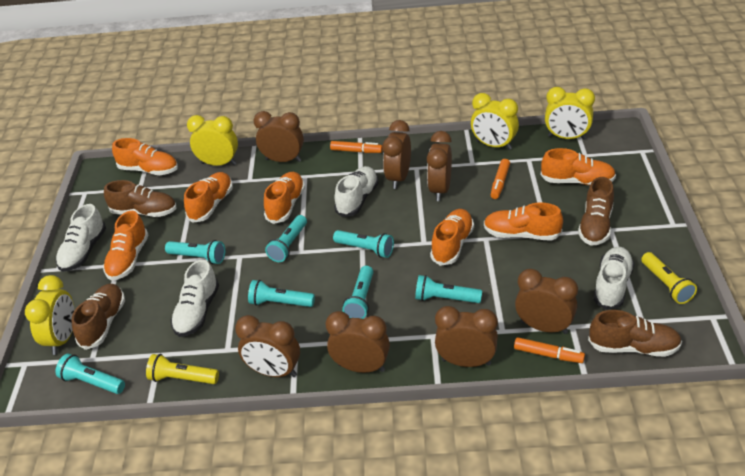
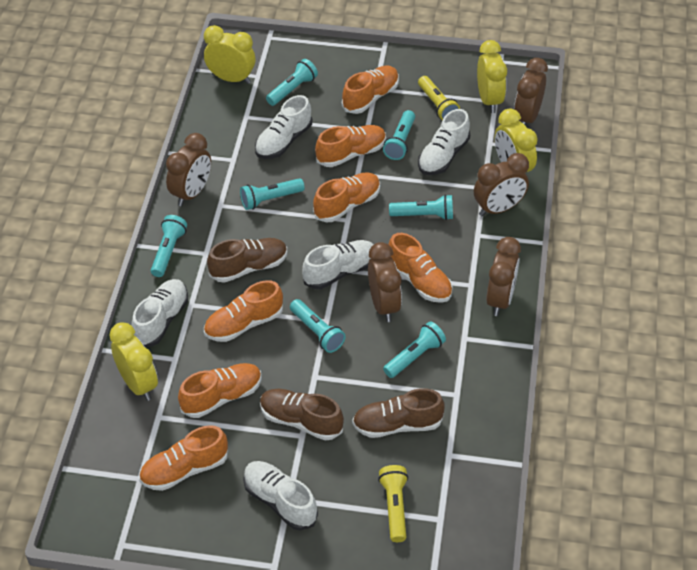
brown clock: [235,315,300,377] [253,111,304,162] [326,311,390,373] [383,120,411,189] [427,131,452,201] [435,306,498,367] [515,269,578,334] = 7 -> [166,133,211,207] [368,242,402,322] [474,153,529,216] [486,237,521,316] [514,58,548,126] = 5
brown shoe: [71,284,125,350] [104,180,176,217] [578,177,614,245] [588,310,682,357] = 4 -> [207,238,287,283] [260,389,344,441] [352,388,445,438] = 3
orange marker: [330,141,383,153] [491,159,510,199] [514,337,585,363] = 3 -> none = 0
white shoe: [56,204,106,272] [171,260,219,337] [334,166,379,217] [593,247,635,310] = 4 -> [132,279,188,347] [243,461,318,530] [255,95,312,159] [302,240,374,289] [418,109,470,175] = 5

